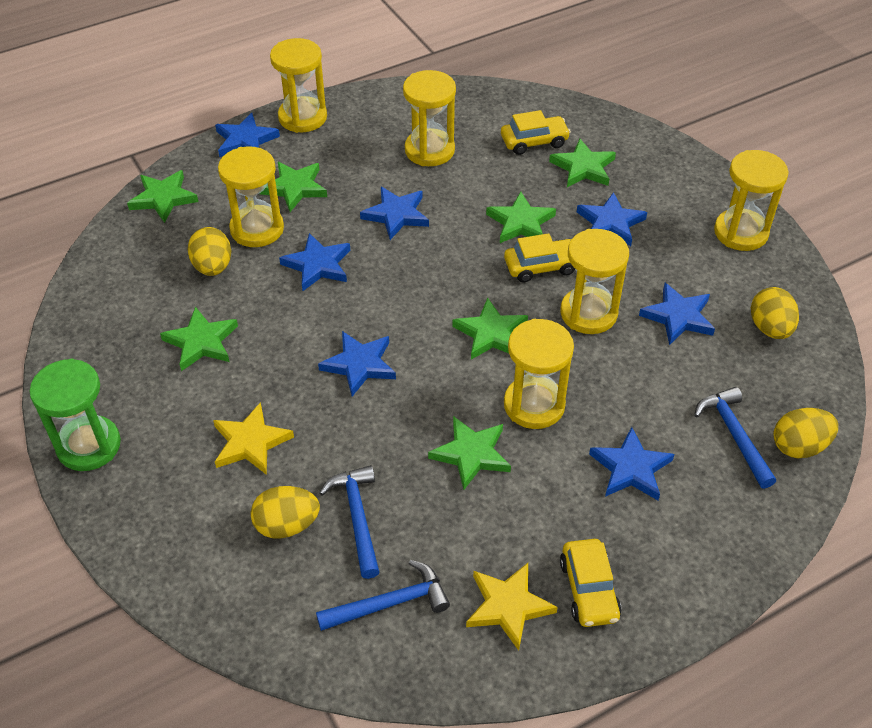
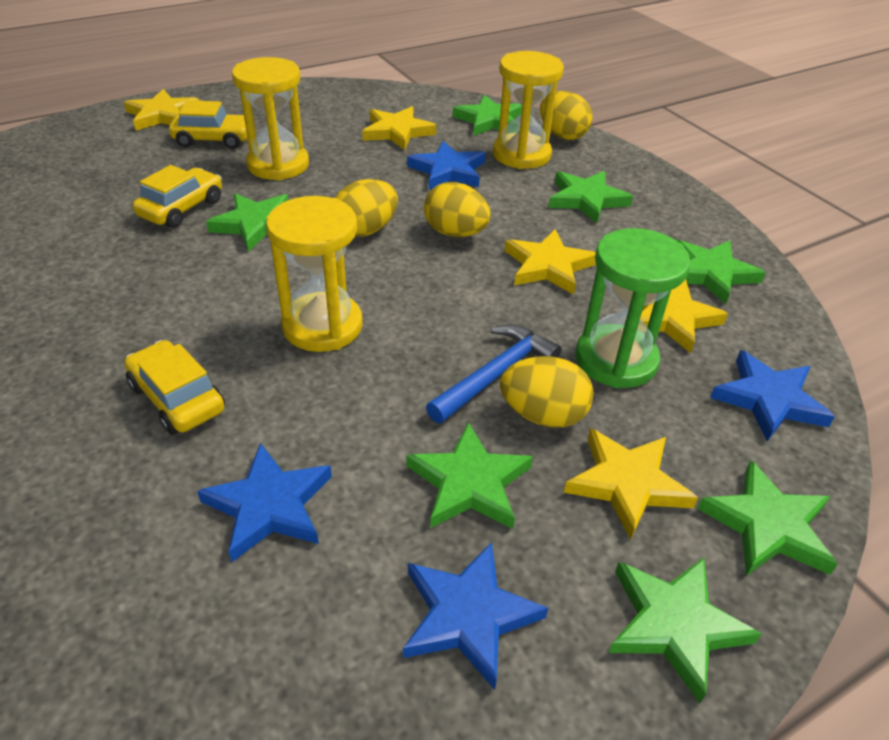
blue hammer: [316,560,450,631] [319,465,379,579] [694,387,776,489] = 3 -> [426,325,562,423] = 1
blue star: [215,113,280,157] [279,233,350,291] [318,331,396,396] [360,187,429,240] [577,192,647,246] [589,427,675,500] [639,283,715,345] = 7 -> [197,443,332,562] [403,542,548,690] [407,141,486,189] [710,350,835,442] = 4
yellow hourglass: [218,146,284,247] [270,38,327,133] [403,70,456,166] [504,319,574,429] [560,229,629,334] [714,150,788,251] = 6 -> [232,57,309,180] [266,196,363,352] [493,51,564,169] = 3
yellow star: [213,402,294,475] [466,563,558,651] = 2 -> [124,89,200,131] [362,106,436,150] [505,230,596,295] [564,428,698,540] [640,279,728,353] = 5

